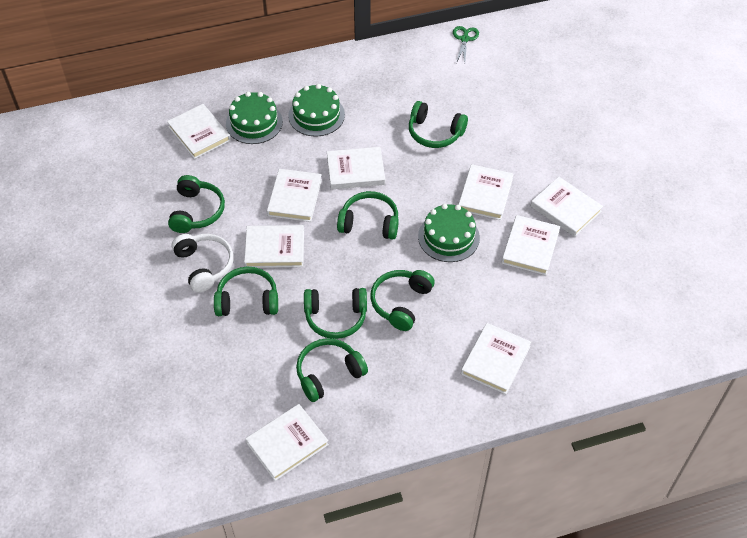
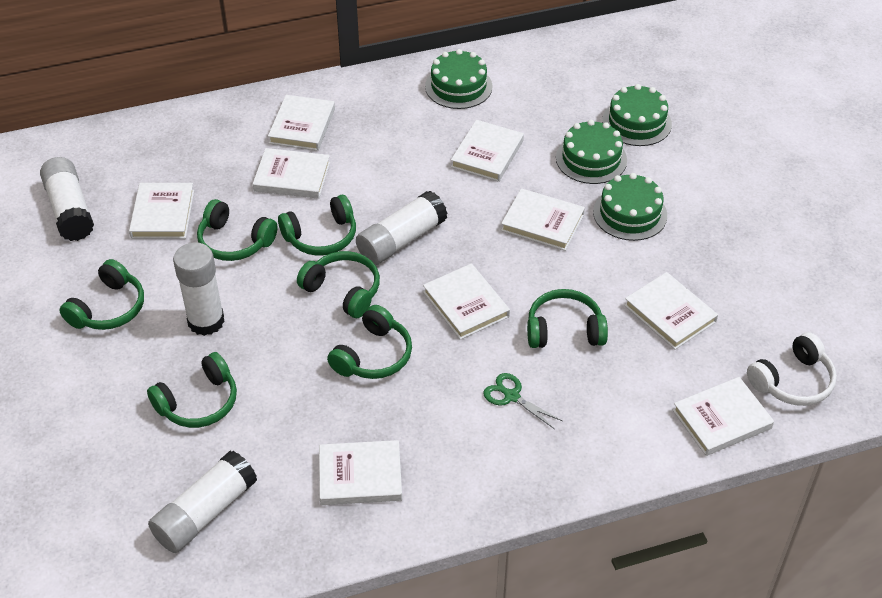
green cake: [226,92,283,144] [288,84,345,136] [418,204,480,262] = 3 -> [425,49,493,109] [556,120,627,184] [593,173,667,241] [602,84,672,146] = 4
white glue stick: none = 0 -> [40,157,94,241] [148,451,257,553] [173,242,225,336] [356,191,447,265] = 4

